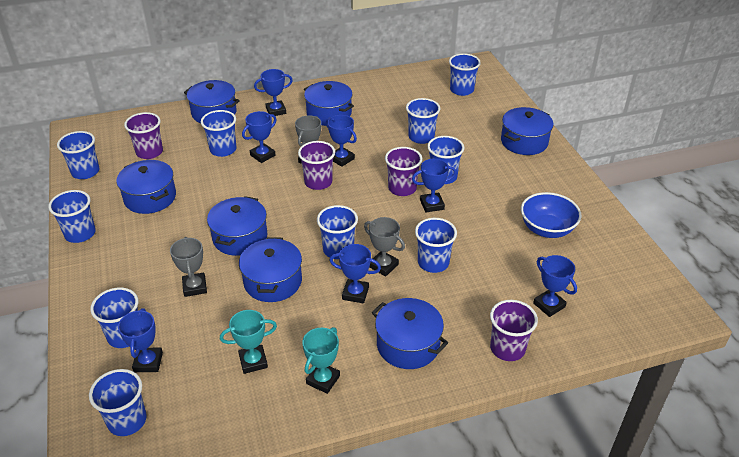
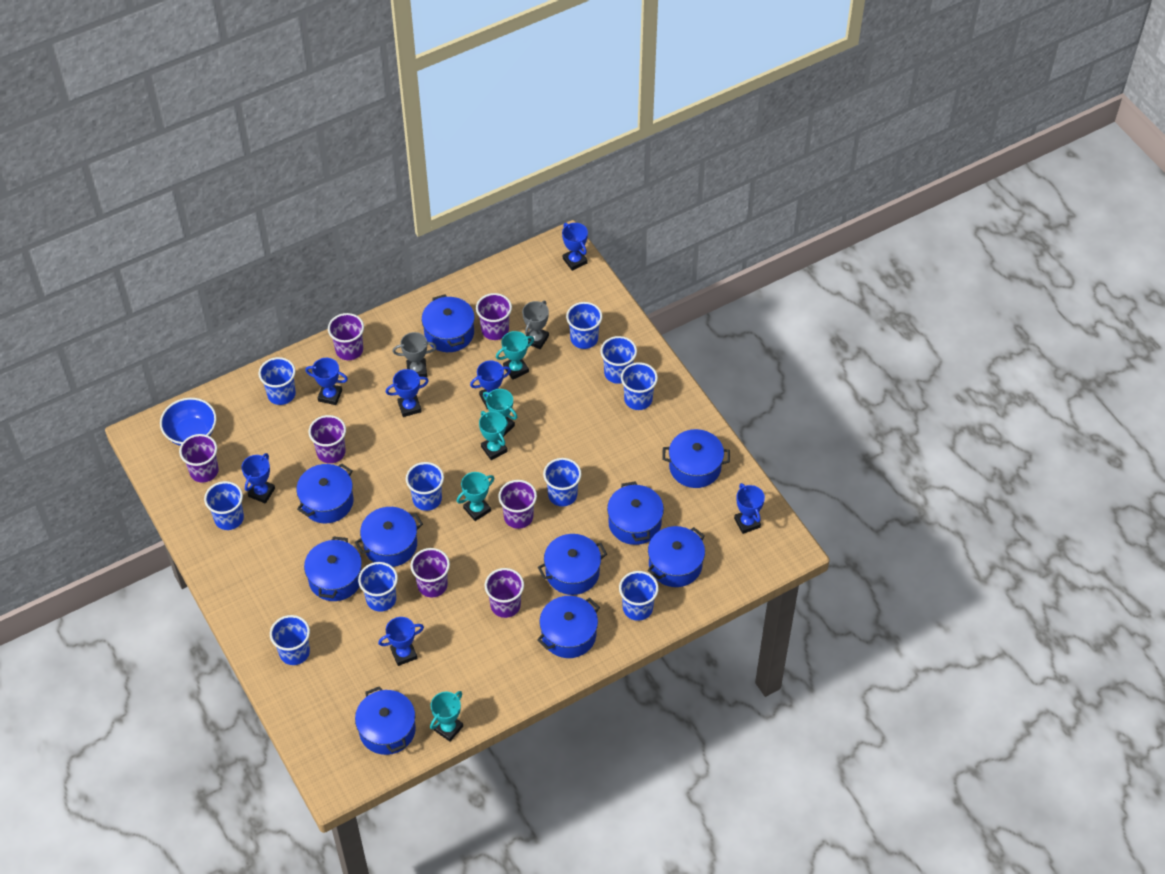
blue pot: [116,160,176,214] [184,80,240,123] [207,196,268,256] [239,237,302,302] [304,81,354,126] [372,298,448,369] [501,107,554,155] = 7 -> [296,463,353,523] [304,536,362,601] [355,507,423,567] [355,686,416,755] [422,295,475,352] [537,596,600,658] [538,534,607,595] [607,481,664,545] [647,526,705,587] [662,429,730,488] = 10
grey trophy: [170,237,207,297] [295,115,321,164] [364,217,405,277] = 3 -> [393,332,437,377] [522,301,549,349] = 2
purple cup: [124,112,163,159] [298,141,335,190] [385,147,422,196] [490,300,538,361] = 4 -> [179,434,219,483] [308,415,346,463] [328,313,364,360] [410,548,450,598] [476,293,512,340] [485,568,524,618] [498,480,537,529] = 7
turquoise trophy: [220,310,277,374] [302,327,340,394] = 2 -> [430,691,463,742] [457,472,494,521] [479,411,508,460] [483,389,517,437] [496,331,534,380] = 5

